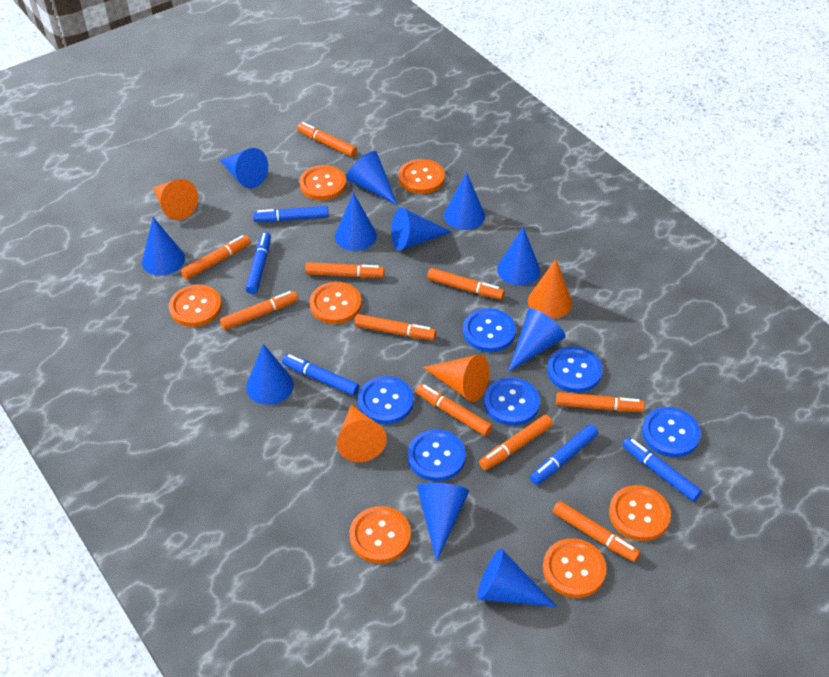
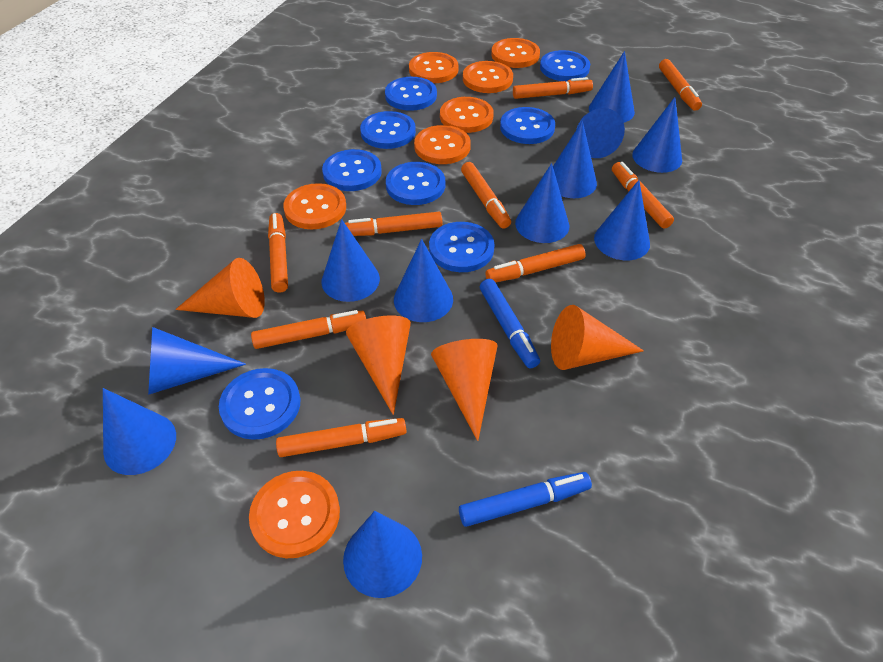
blue button: [358,376,414,424] [408,429,466,481] [463,308,516,352] [484,377,540,426] [547,346,602,393] [642,407,701,457] = 6 -> [219,368,300,440] [322,149,382,191] [360,111,416,149] [385,77,437,111] [386,162,445,205] [429,222,495,272] [500,107,555,144] [540,50,590,82] = 8
blue marker: [246,232,271,294] [253,206,329,222] [282,354,359,396] [530,424,598,485] [622,437,702,501] = 5 -> [459,472,592,527] [480,279,540,369] = 2
orange marker: [181,235,251,280] [220,291,298,330] [297,122,357,157] [305,262,384,278] [354,314,436,340] [416,384,492,436] [427,268,505,300] [479,415,553,470] [553,501,640,562] [556,392,645,412] = 10 -> [251,310,366,349] [268,213,288,293] [276,418,406,457] [345,212,442,236] [461,162,511,229] [486,244,586,283] [513,77,593,99] [612,162,674,229] [659,59,702,111] = 9

